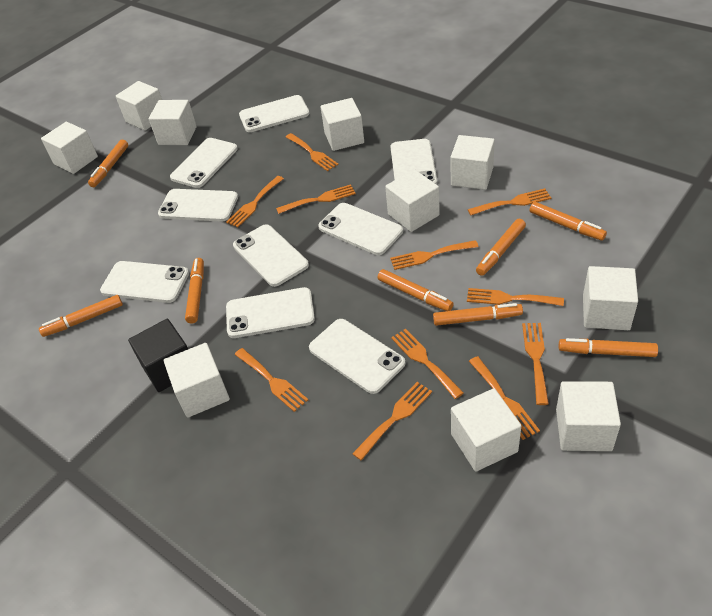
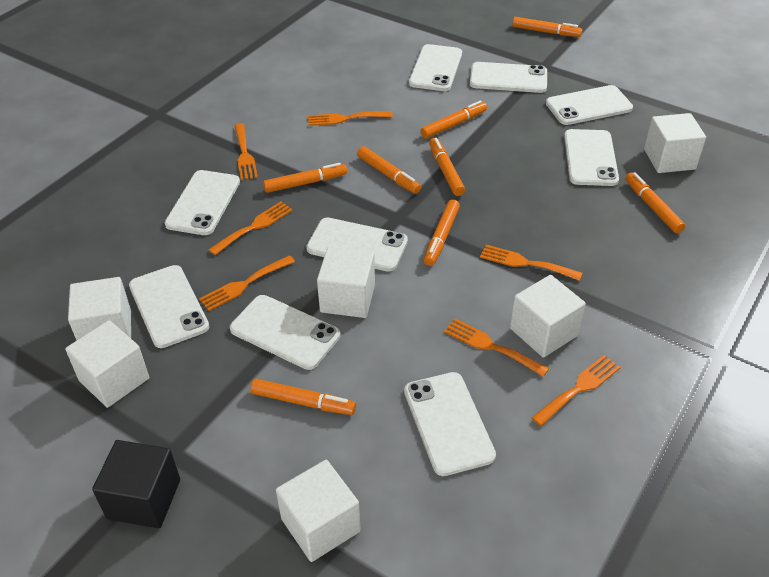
orange fork: [226,176,284,227] [235,348,308,412] [276,184,356,214] [286,133,339,171] [352,382,432,461] [390,240,478,270] [391,329,464,399] [467,288,564,306] [468,188,551,215] [469,356,540,440] [522,323,549,405] = 11 -> [199,255,295,311] [209,202,293,255] [234,123,258,180] [308,111,393,126] [444,319,549,377] [480,245,582,281] [531,355,621,426] = 7
white cube: [41,122,98,174] [116,81,162,130] [149,100,197,145] [164,343,230,417] [321,98,364,151] [385,169,440,232] [451,135,495,190] [451,388,521,471] [556,381,621,451] [583,266,638,330] = 10 -> [65,320,150,408] [68,277,131,341] [276,460,361,562] [317,247,375,318] [510,275,586,358] [644,113,706,173] = 6

